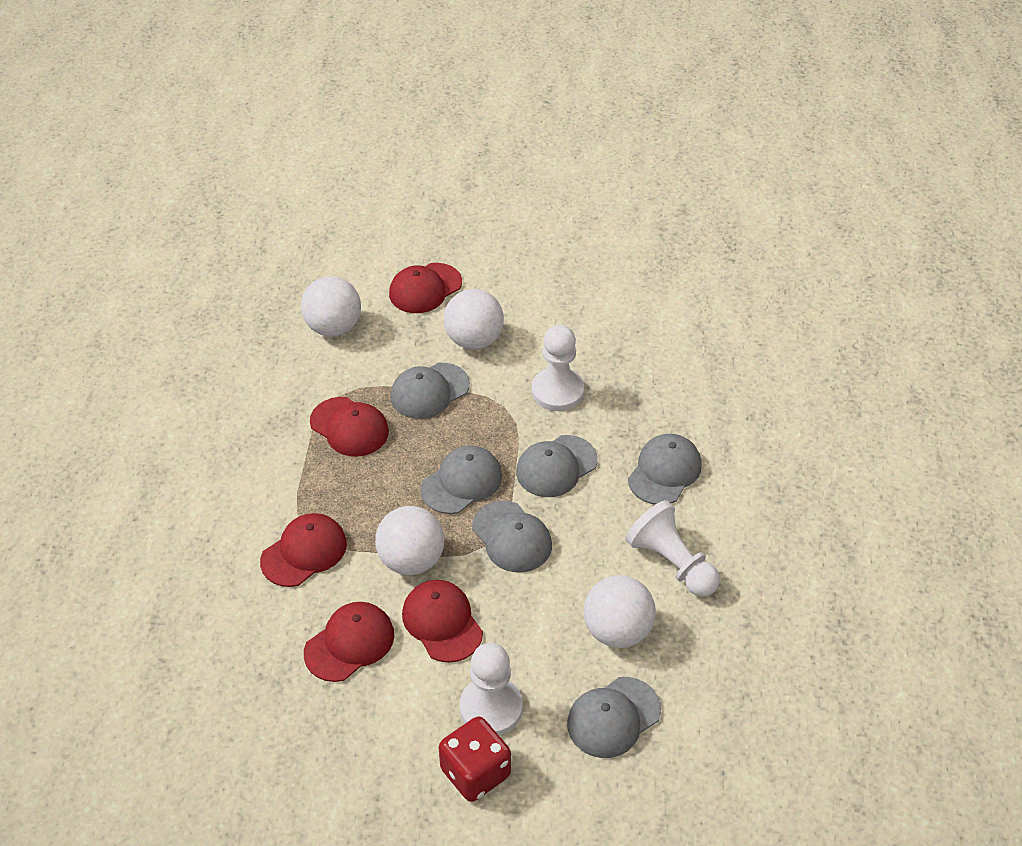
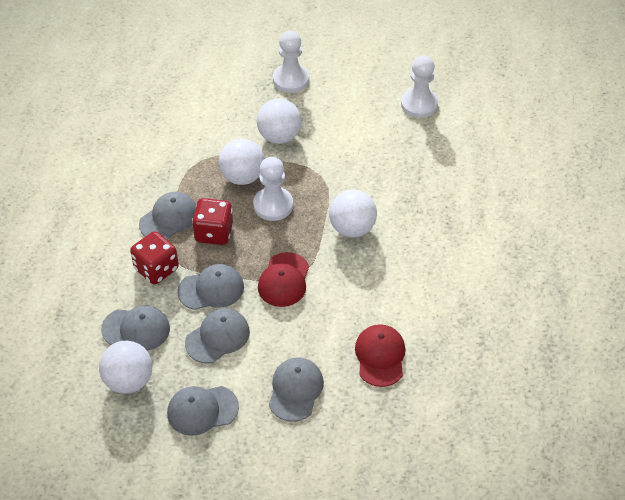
red cap: [260,513,347,587] [304,602,394,682] [310,397,389,457] [389,263,462,313] [402,580,483,663] = 5 -> [258,252,309,307] [355,324,405,387] = 2
red dice: [439,717,511,802] = 1 -> [130,231,179,285] [192,198,233,245] = 2

